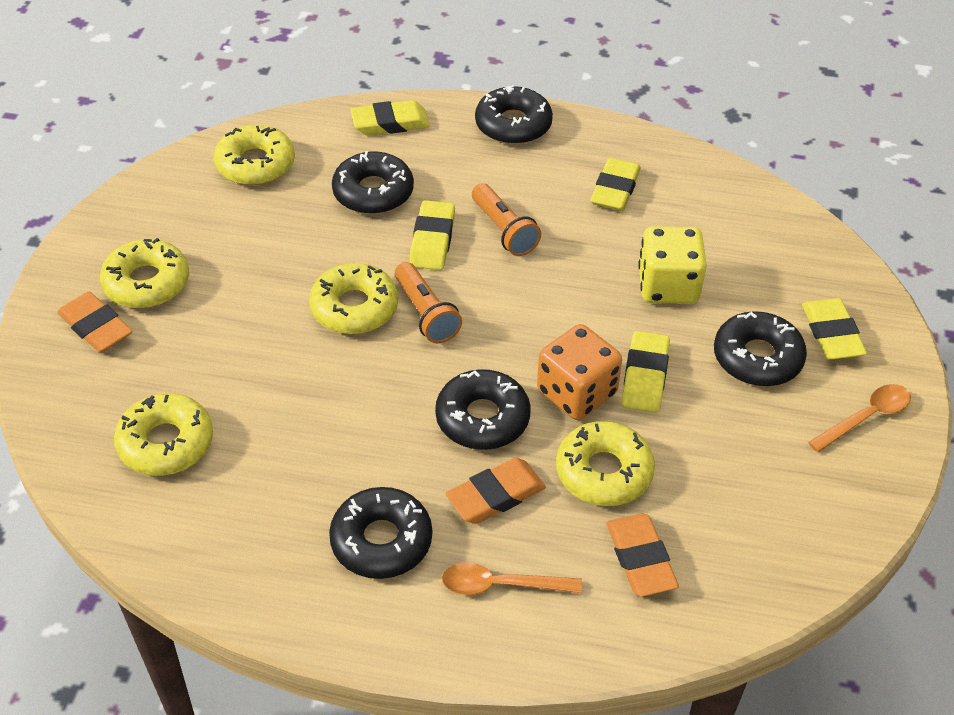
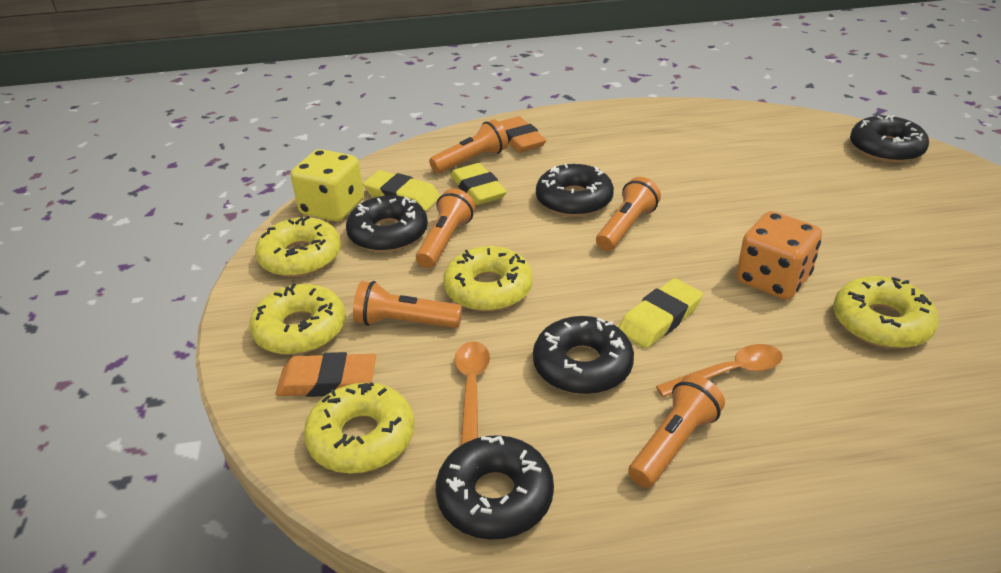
orange eraser: [57,292,132,353] [445,458,546,524] [606,514,679,597] = 3 -> [276,352,376,397] [498,116,546,153] = 2
orange flashlight: [395,262,462,343] [472,183,541,256] = 2 -> [353,281,462,328] [416,189,475,268] [429,119,508,174] [596,177,661,251] [628,375,725,488] = 5
yellow eraser: [350,100,430,135] [409,200,455,270] [590,158,641,211] [622,331,670,413] [802,298,867,360] = 5 -> [363,170,441,211] [450,163,507,205] [618,278,703,349] = 3

